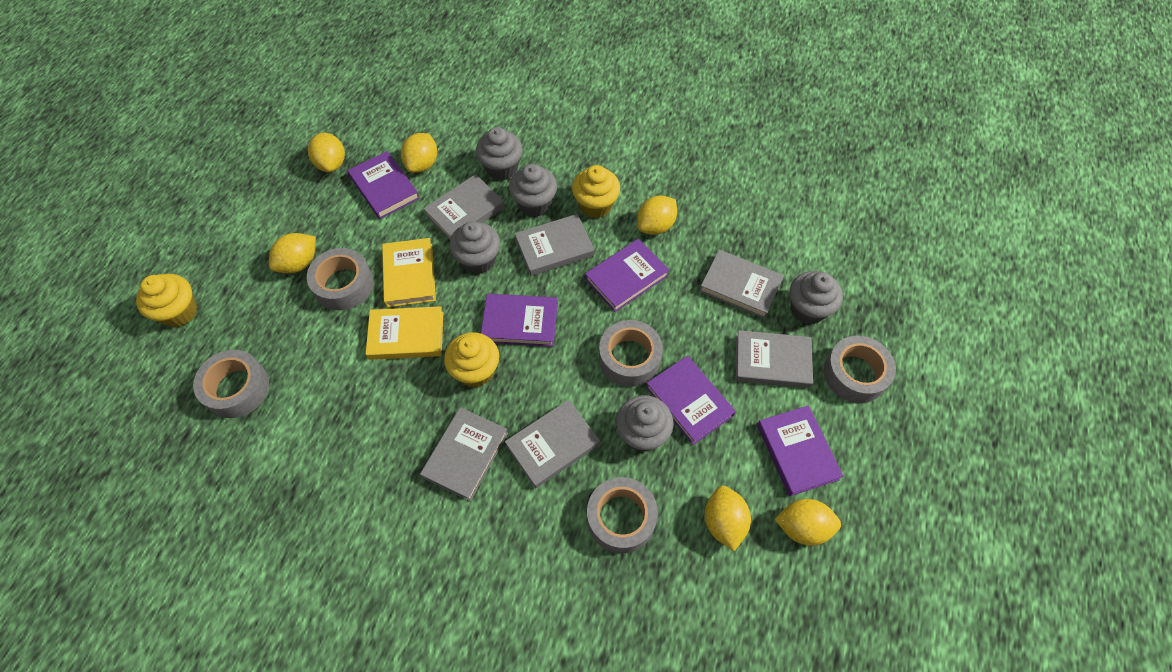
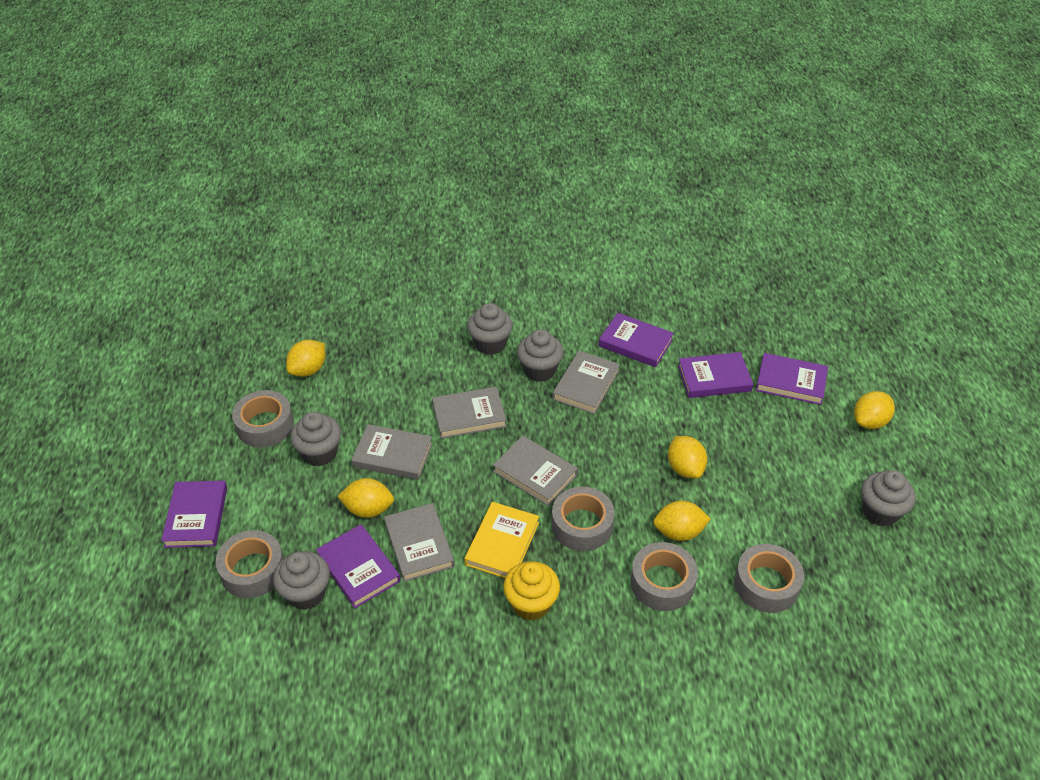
grey book: [420,407,508,501] [423,174,505,240] [505,400,600,488] [515,214,594,276] [699,250,784,319] [735,330,813,388] = 6 -> [352,424,433,480] [384,503,455,582] [432,387,507,439] [493,435,578,506] [552,351,620,414] = 5
yellow book: [366,306,443,360] [382,238,436,307] = 2 -> [464,502,539,578] = 1
yellow cupcake: [136,274,197,327] [444,332,499,387] [572,165,620,218] = 3 -> [503,561,560,621] = 1
yellow lemon: [269,233,316,273] [308,133,345,172] [401,133,437,173] [637,196,677,235] [705,486,751,551] [774,499,841,546] = 6 -> [286,340,325,377] [337,478,394,518] [653,501,711,541] [668,436,707,478] [854,391,895,429] = 5

